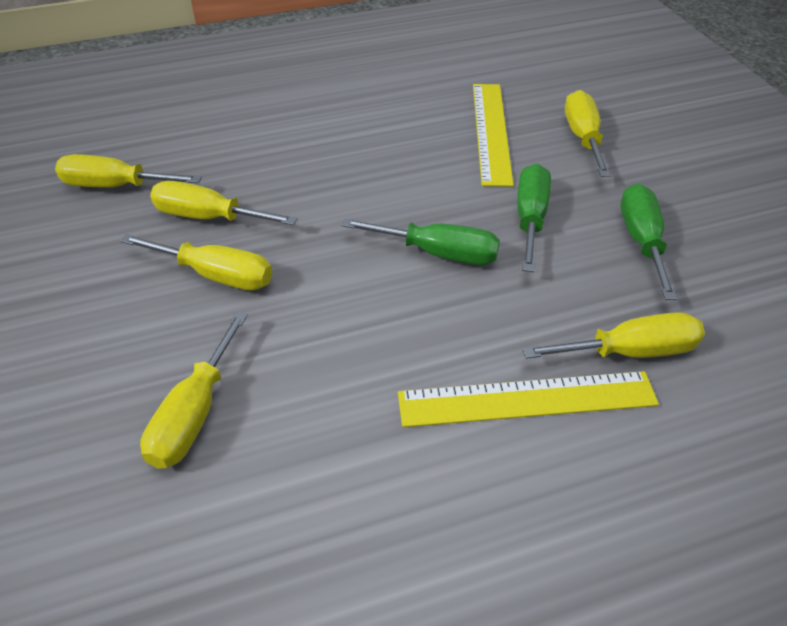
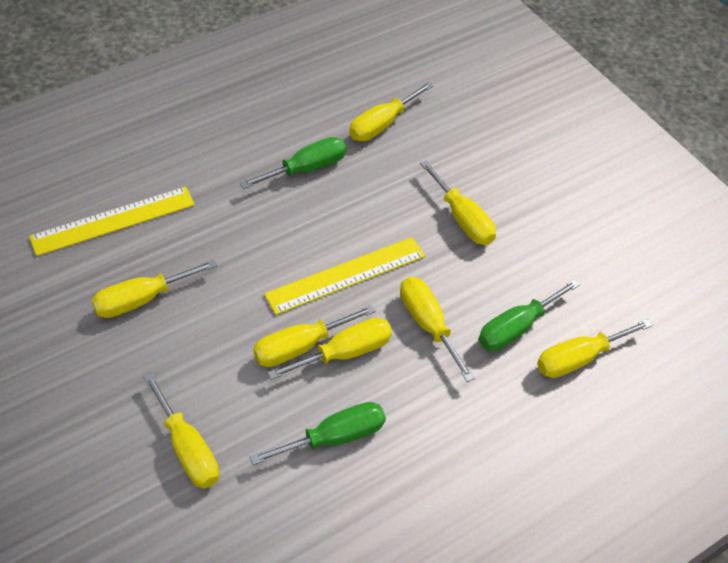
yellow screwdriver: [55,154,202,188] [120,234,272,290] [140,311,248,469] [150,181,298,225] [522,312,705,359] [565,90,611,177] = 6 -> [92,260,217,318] [143,373,219,488] [253,305,376,367] [267,318,392,380] [349,82,434,141] [400,277,475,382] [420,160,496,245] [537,319,653,378] = 8

